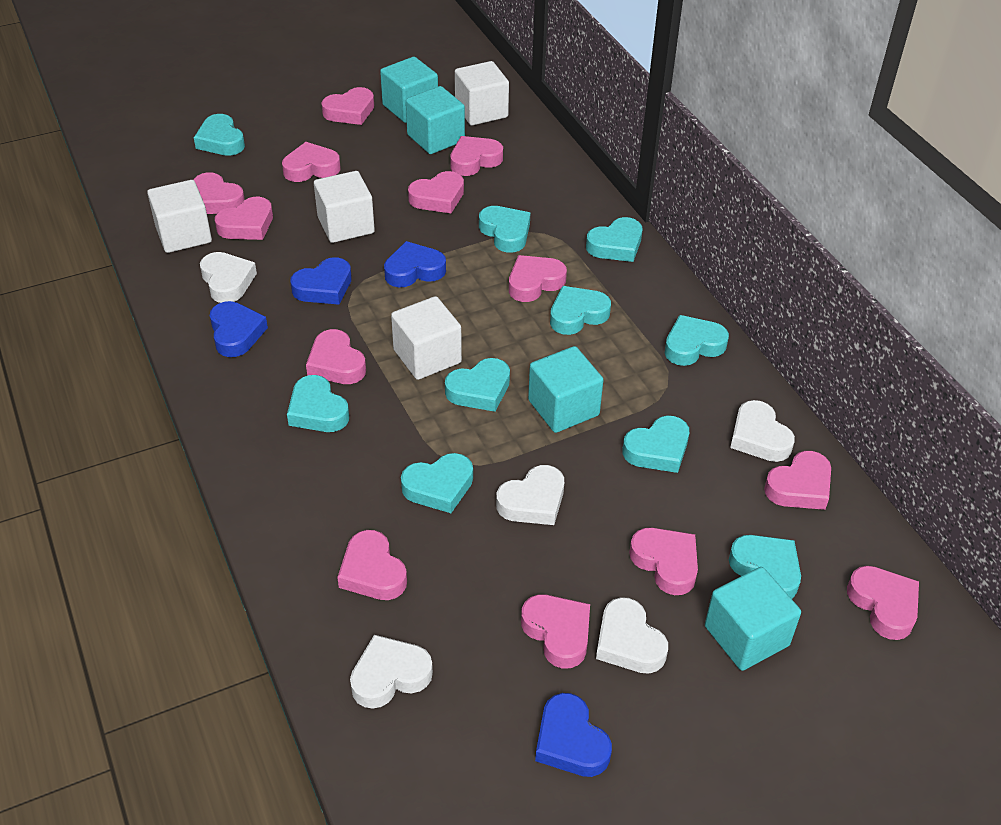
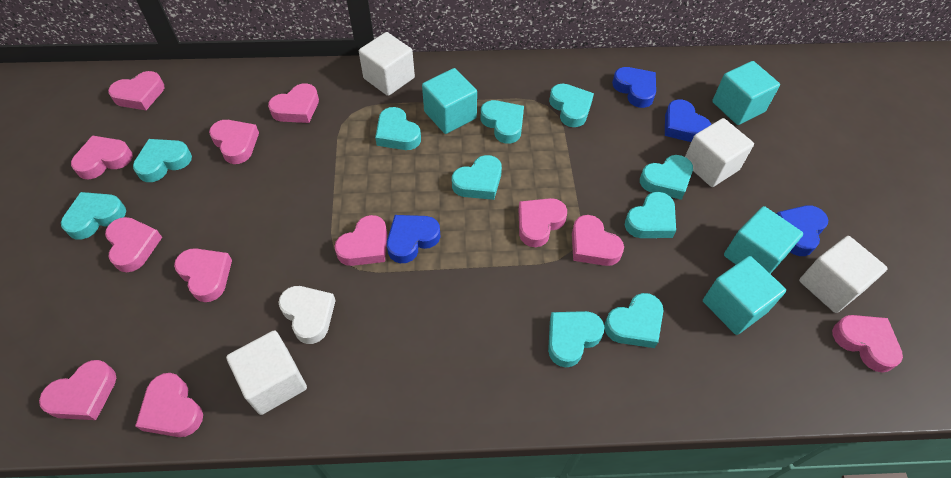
pink heart: [193,172,245,214] [215,197,273,240] [282,142,340,182] [306,329,366,384] [321,87,374,125] [337,530,407,600] [408,171,464,213] [450,136,503,176] [509,255,567,302] [521,594,590,669] [629,528,698,595] [764,451,831,510] [847,566,919,640] = 13 -> [39,360,116,420] [71,135,133,179] [105,217,162,272] [108,71,164,110] [135,373,203,437] [174,248,232,302] [209,120,259,164] [268,83,319,123] [334,215,387,266] [519,198,567,247] [572,215,624,266] [832,315,903,373] = 12
white heart: [200,252,257,303] [350,635,433,709] [496,465,564,525] [596,597,668,674] [730,400,795,462] = 5 -> [278,286,336,344] = 1

